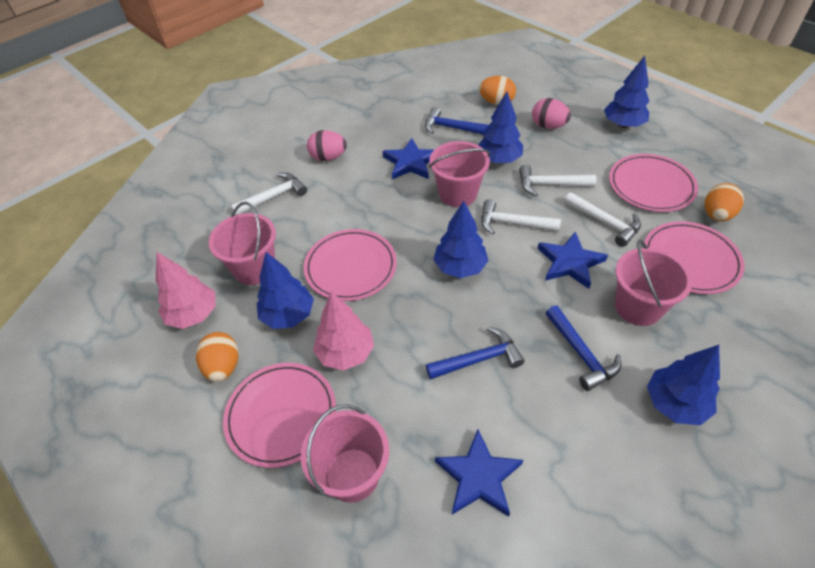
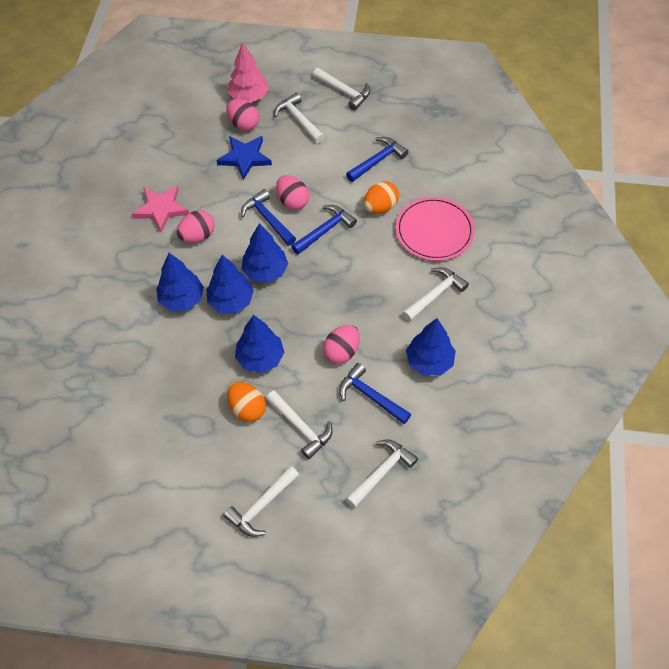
blue hammer: [425,107,488,135] [426,326,525,380] [546,305,621,391] = 3 -> [241,189,296,246] [291,205,357,255] [339,363,411,424] [346,137,408,182] = 4
blue star: [383,138,435,179] [435,430,523,517] [537,231,608,289] = 3 -> [217,136,272,180] = 1
orange egg: [196,332,238,382] [479,76,516,105] [704,183,744,221] = 3 -> [227,382,266,422] [364,181,399,213] = 2
pink bucket: [209,202,276,285] [301,405,389,503] [429,141,491,207] [615,240,693,326] = 4 -> none = 0
pink egg: [307,130,347,161] [532,98,571,129] = 2 -> [177,210,215,243] [226,99,259,131] [276,175,309,210] [323,325,360,364] = 4
pink plate: [223,363,336,468] [304,229,397,301] [609,154,698,212] [643,221,745,294] = 4 -> [395,197,475,261] = 1
pink star: none = 0 -> [132,185,189,232] = 1
pink tree: [156,252,216,329] [313,292,374,371] = 2 -> [228,42,269,103] = 1
white hammer: [231,172,307,215] [481,199,561,235] [519,165,597,196] [564,192,641,247] = 4 -> [223,466,299,537] [266,390,333,459] [274,93,325,143] [313,68,370,110] [346,440,418,508] [403,267,469,321] = 6

